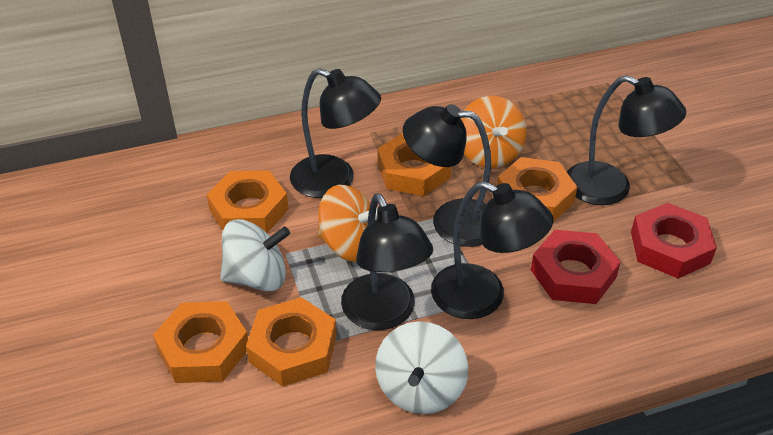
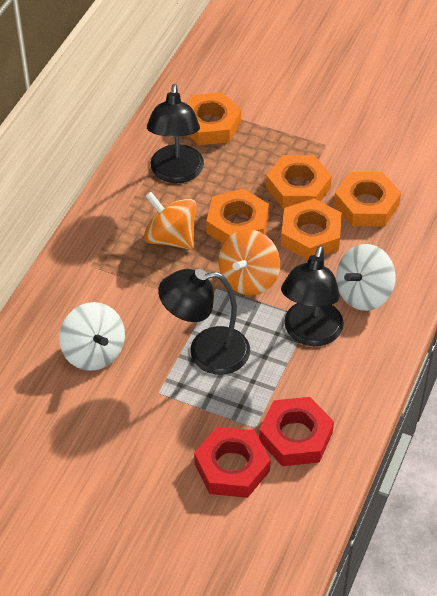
black lamp: [290,68,381,198] [341,193,433,330] [403,104,491,247] [431,181,553,319] [567,75,686,205] = 5 -> [147,84,204,183] [158,269,250,375] [281,245,344,346] = 3

